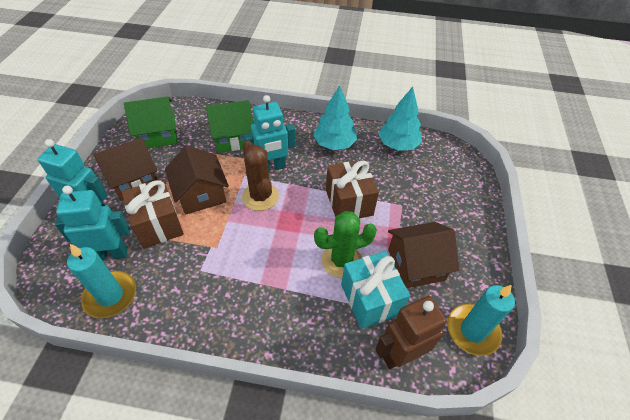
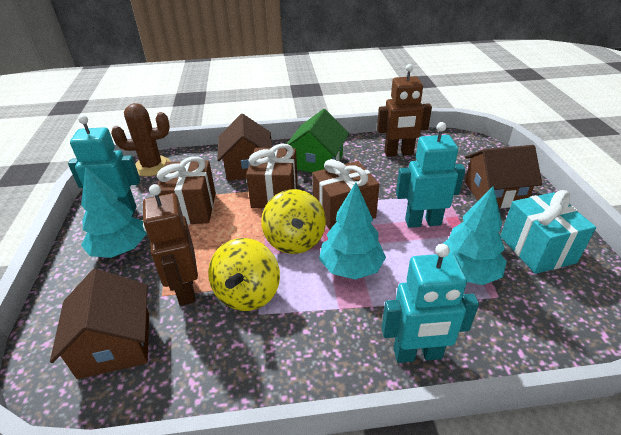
brown gift: [122,179,184,249] [326,160,379,218] = 2 -> [157,157,216,225] [246,144,298,208] [312,159,379,230] = 3
brown robot: [375,296,447,369] = 1 -> [143,184,198,306] [377,64,432,157] = 2
green cactus: [314,211,377,278] = 1 -> none = 0
green house: [124,97,177,148] [206,100,253,153] = 2 -> [287,109,349,173] = 1
turquoise candle: [67,244,136,318] [447,285,515,356] = 2 -> none = 0
turquoise tree: [313,85,357,150] [378,86,422,151] = 2 -> [81,166,147,258] [319,183,386,279] [443,186,507,285] = 3
yellow spinning top: none = 0 -> [208,238,280,311] [261,189,326,254] = 2

